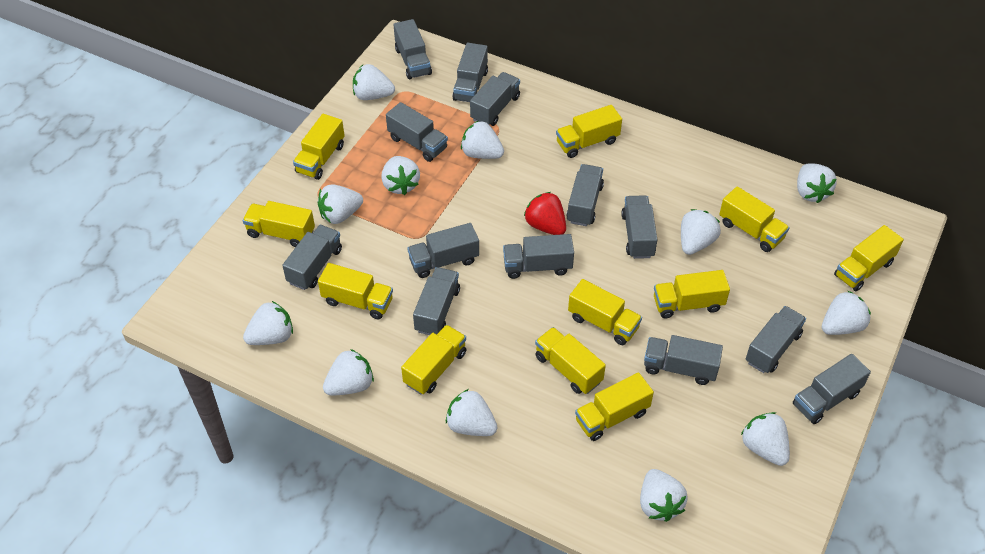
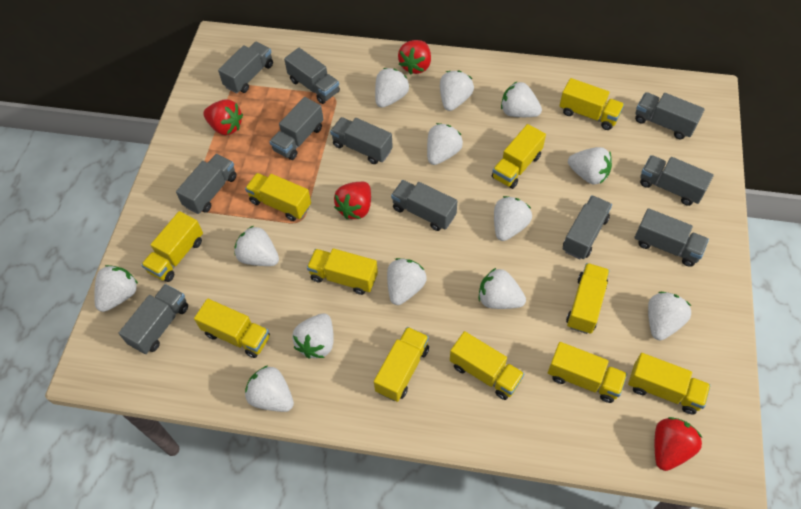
grey truck: [282,225,342,290] [386,102,448,162] [394,19,432,79] [407,223,479,278] [413,267,460,335] [452,43,488,102] [470,72,520,126] [503,234,574,279] [566,164,604,226] [621,195,657,259] [644,335,723,385] [746,306,806,373] [793,354,871,424] = 13 -> [119,284,188,354] [176,154,237,214] [218,42,273,94] [269,97,324,160] [284,48,340,104] [330,117,393,164] [391,180,457,231] [563,195,612,259] [634,208,709,267] [635,92,705,139] [640,155,714,206] = 11
red strawberry: [524,192,566,235] = 1 -> [203,99,243,135] [334,182,371,219] [398,40,431,74] [655,417,702,471] = 4
white strawberry: [243,301,293,345] [318,184,363,224] [323,349,374,395] [353,64,395,100] [381,156,420,195] [446,389,498,436] [461,121,504,159] [640,469,688,522] [681,209,721,255] [741,412,790,466] [797,164,837,203] [822,291,871,335] = 12 -> [94,265,138,312] [234,226,279,266] [245,366,294,412] [292,313,334,358] [375,68,409,108] [387,258,427,305] [427,123,463,165] [440,70,474,111] [479,268,526,309] [494,196,532,241] [501,82,542,117] [568,147,612,185] [648,292,691,340] = 13

